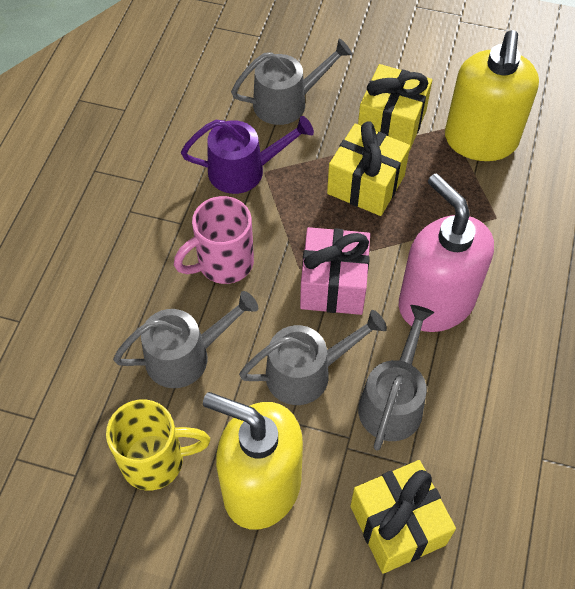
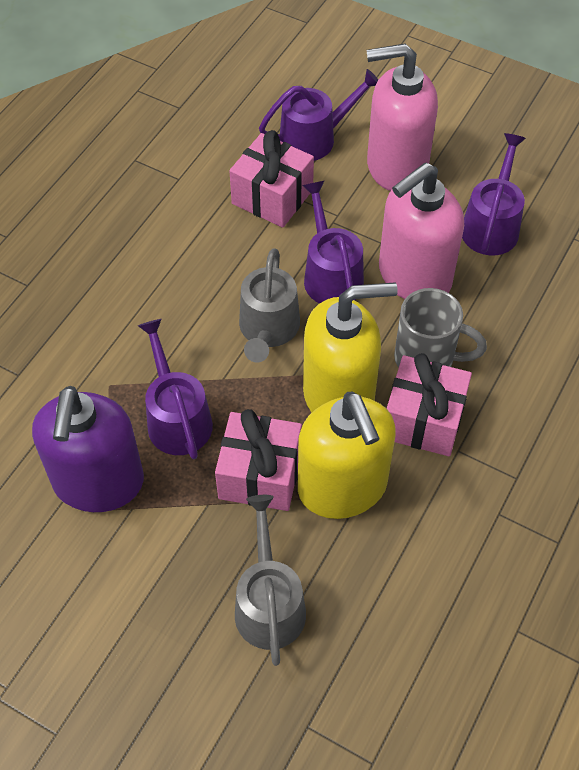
grey mug: none = 0 -> [394,288,487,368] = 1
grey watering can: [113,291,258,388] [231,39,352,125] [239,310,387,405] [358,305,434,451] = 4 -> [235,495,306,666] [239,248,300,362] = 2
pink gift: [300,227,370,315] = 1 -> [215,409,302,511] [229,130,314,228] [386,353,472,456] = 3
pink mug: [174,196,254,284] = 1 -> none = 0
pink soap dispenser: [399,173,494,332] = 1 -> [366,43,438,191] [379,162,464,299] = 2
purple soap dispenser: none = 0 -> [32,386,144,512] = 1
purple watering can: [181,116,314,194] = 1 -> [138,319,213,459] [259,69,378,161] [302,181,364,303] [462,133,526,256] = 4
yellow gift: [327,121,410,216] [350,460,456,574] [358,64,432,151] = 3 -> none = 0
yellow mug: [106,399,210,491] = 1 -> none = 0

